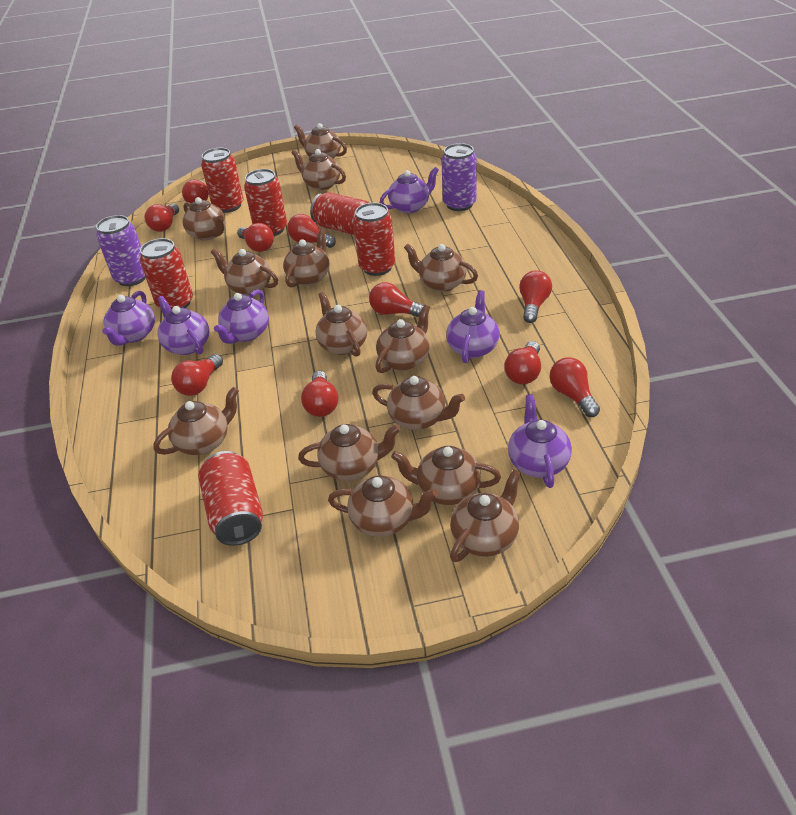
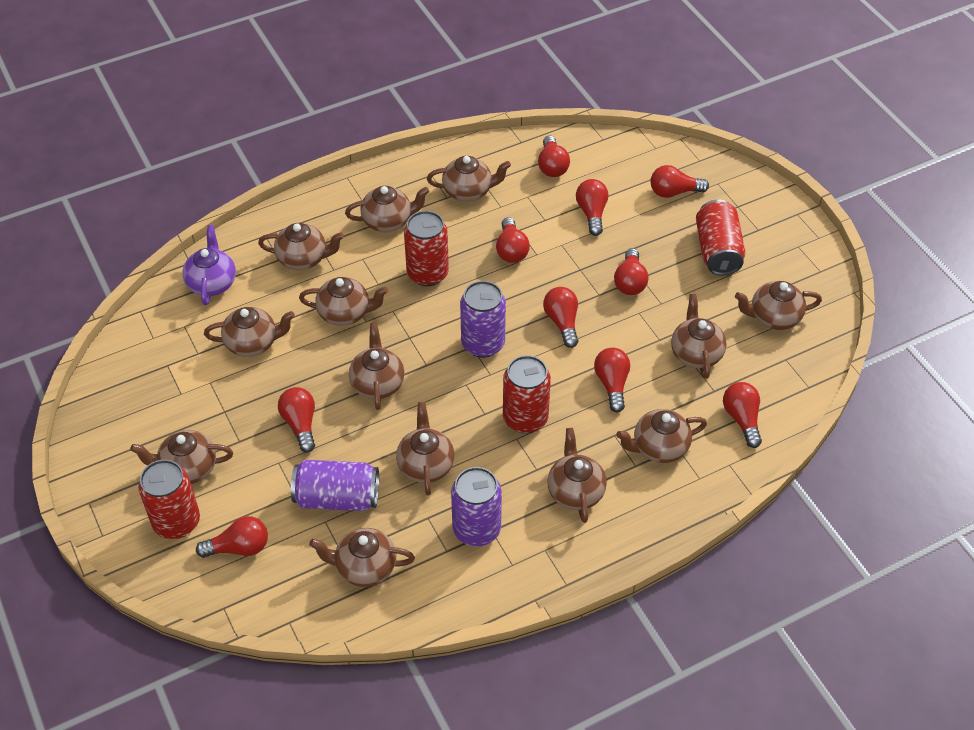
brown teapot: [154,387,239,455] [183,197,225,240] [211,248,278,295] [283,228,330,288] [292,149,346,190] [294,123,347,159] [298,424,401,481] [315,292,367,357] [328,475,438,537] [372,376,465,430] [376,305,430,373] [391,446,501,505] [404,244,478,292] [450,469,521,562] = 14 -> [130,430,233,484] [204,307,295,357] [258,223,344,270] [299,277,388,326] [309,528,415,587] [345,186,429,232] [349,323,404,410] [396,402,455,495] [427,156,511,202] [547,428,607,523] [616,409,707,463] [671,294,727,379] [735,281,822,330] = 13
purple can: [96,215,146,286] [441,143,477,211] = 2 -> [291,460,379,511] [451,467,502,547] [460,281,506,358] = 3
purple teapot: [102,291,155,346] [157,296,210,355] [214,289,269,344] [380,167,439,213] [446,290,500,363] [508,394,572,488] = 6 -> [183,225,236,305] = 1
red can: [140,238,193,310] [198,451,263,546] [201,148,244,213] [244,169,287,236] [310,192,369,235] [353,203,395,276] = 6 -> [138,460,200,539] [404,211,449,286] [503,355,551,433] [696,199,745,276] = 4

